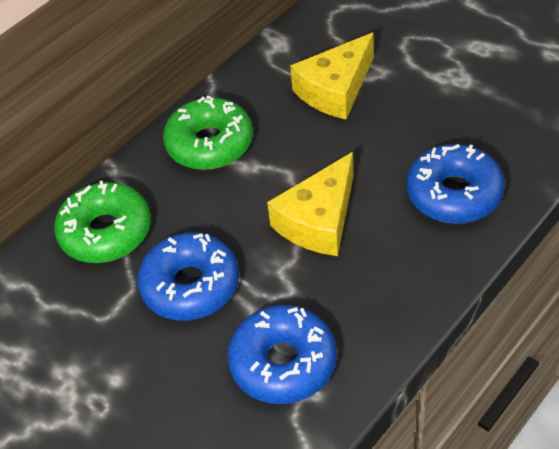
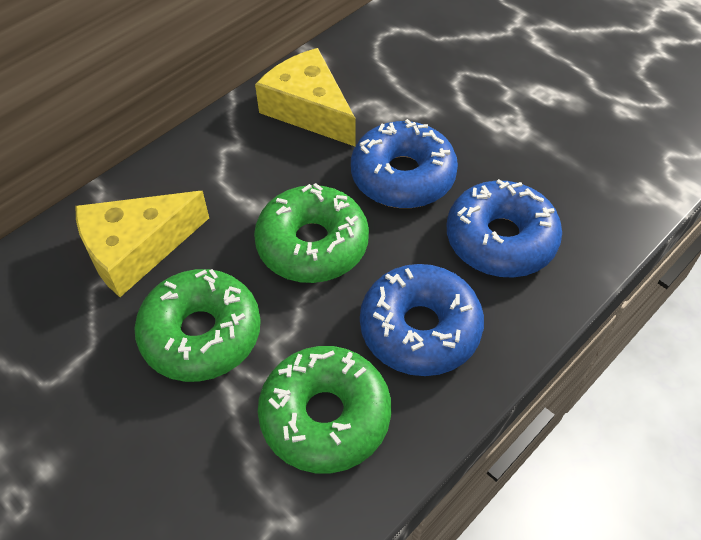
green donut: [54,181,151,263] [163,95,253,170] = 2 -> [134,269,261,382] [254,183,369,283] [258,346,391,473] = 3

